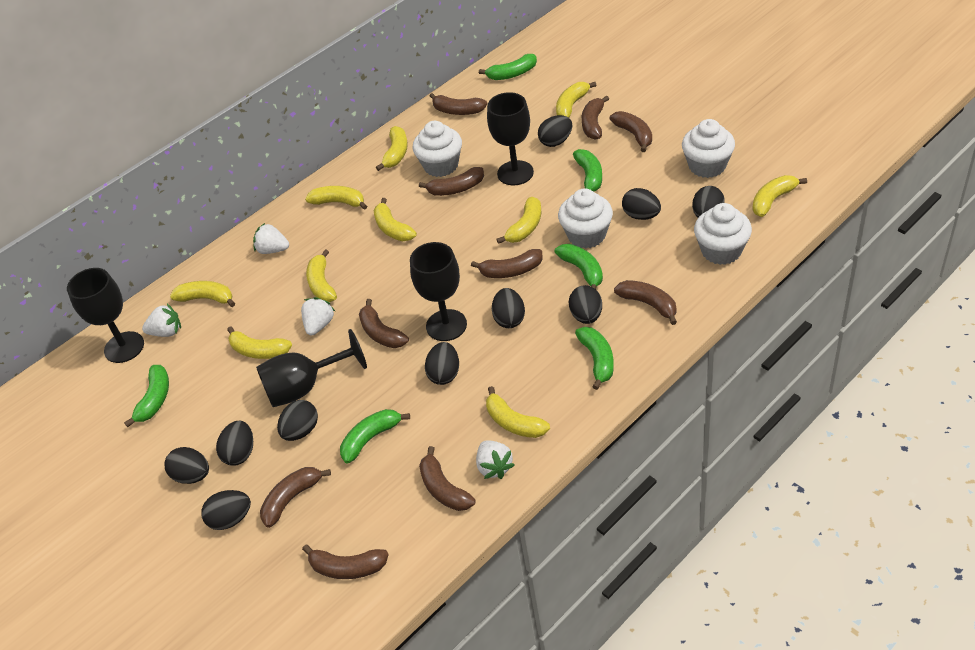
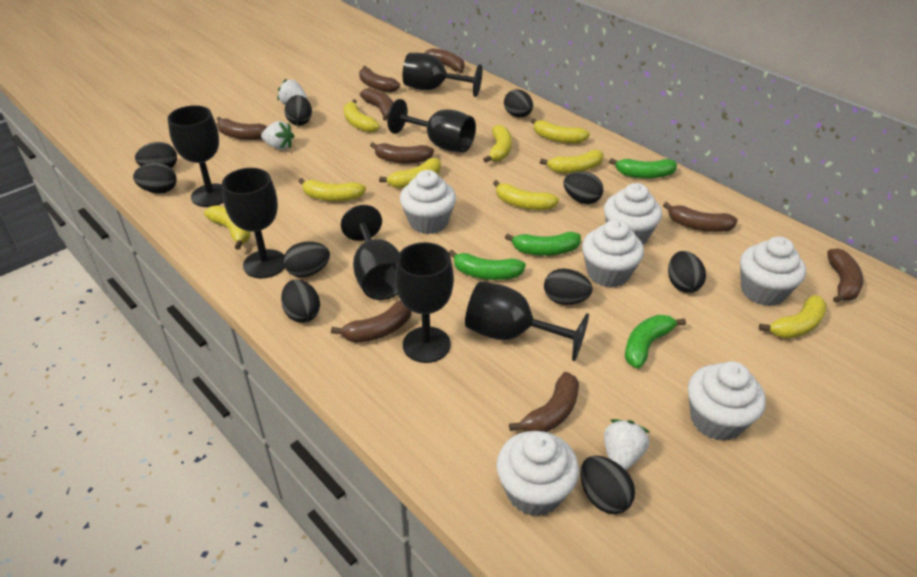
black goblet: [67,268,144,363] [256,329,367,407] [410,242,467,341] [487,92,534,185] = 4 -> [168,105,224,207] [222,168,285,278] [341,205,400,300] [387,99,476,153] [395,242,454,363] [403,53,482,97] [465,282,589,361] = 7
brown banana: [260,467,331,528] [302,545,389,579] [359,299,409,348] [419,167,484,196] [419,446,476,511] [430,93,487,115] [471,249,543,278] [582,95,609,140] [610,111,652,152] [614,280,677,325] = 10 -> [216,117,268,140] [331,300,412,343] [359,66,400,93] [360,88,393,121] [370,142,434,163] [425,48,464,73] [509,372,579,432] [663,202,738,232] [827,248,863,303] = 9
green banana: [124,365,169,427] [340,409,410,463] [479,54,537,80] [555,244,603,289] [573,149,602,192] [575,327,614,390] = 6 -> [449,250,526,280] [505,232,581,255] [609,158,677,179] [625,315,686,369] = 4
white cupcake: [413,121,462,177] [558,188,613,249] [682,119,735,178] [694,203,752,265] = 4 -> [400,170,456,234] [496,431,579,516] [582,219,644,288] [604,183,662,244] [688,361,766,441] [740,237,806,306] = 6
white strawberry: [142,304,181,337] [253,223,289,254] [301,297,335,335] [476,441,515,479] = 4 -> [261,121,294,150] [278,79,308,105] [604,419,650,470] = 3
yellow banana: [170,281,235,307] [227,326,292,359] [305,186,367,210] [306,249,337,302] [373,198,417,241] [376,126,408,171] [486,386,550,438] [496,197,541,244] [556,82,597,118] [752,175,807,217] = 10 -> [204,205,251,250] [298,178,366,202] [344,99,380,133] [379,158,441,188] [483,125,512,163] [493,180,559,210] [531,118,590,144] [540,150,604,173] [759,295,827,339] = 9

